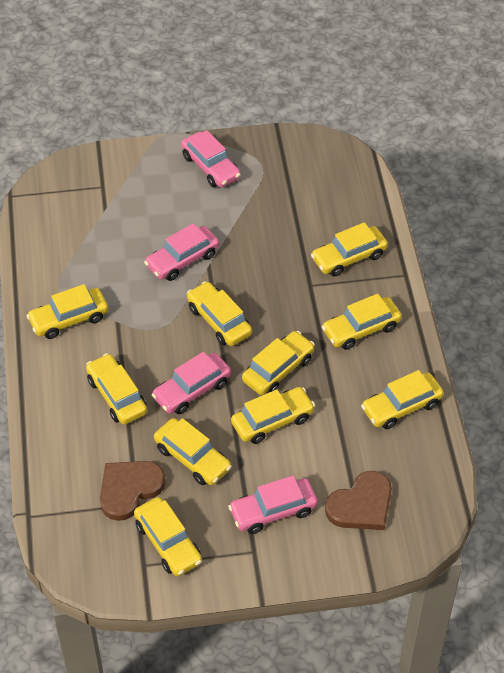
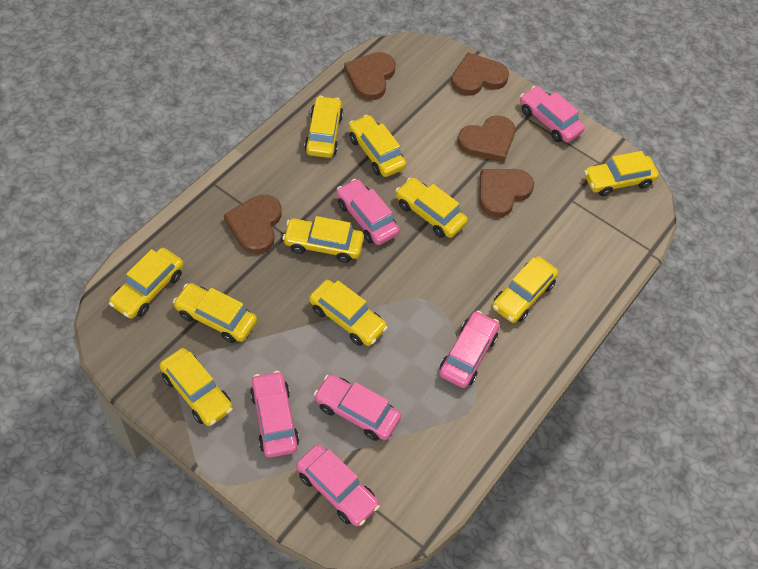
brown heart: [100,461,166,521] [325,471,392,530] = 2 -> [224,195,281,254] [344,52,396,101] [451,52,509,96] [457,115,515,162] [479,169,534,218] = 5
pink car: [144,223,219,281] [152,352,231,414] [181,130,241,188] [228,475,318,534] = 4 -> [250,371,299,458] [296,444,380,526] [314,374,401,441] [337,179,399,245] [439,311,499,388] [520,86,585,143] = 6

